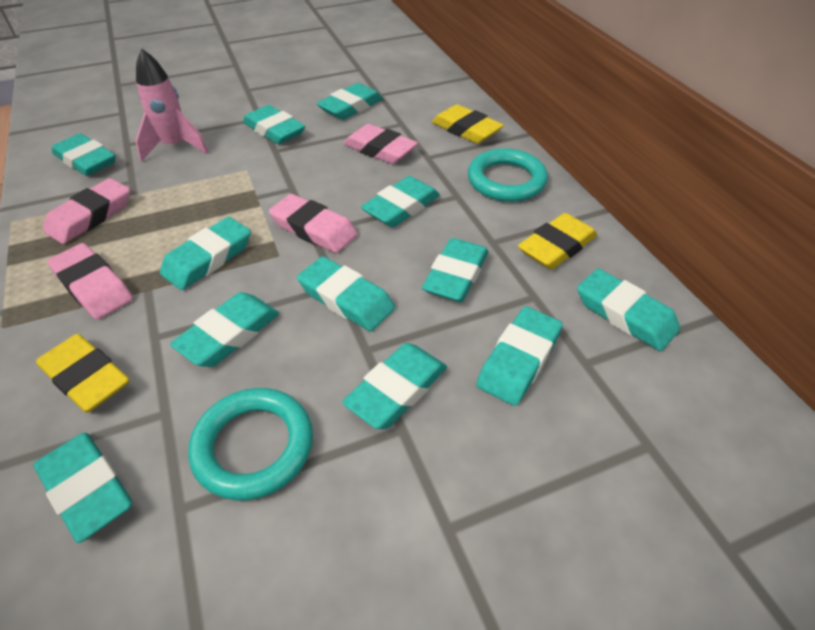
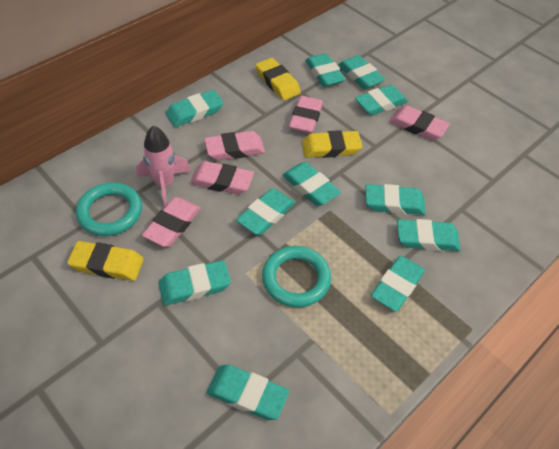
pink eraser: [43,178,130,244] [47,243,133,319] [269,194,358,253] [343,124,418,164] = 4 -> [142,197,201,247] [190,161,254,195] [204,131,265,160] [289,96,323,133] [389,106,450,140] = 5
turquoise eraser: [34,433,132,543] [52,133,116,176] [160,217,251,290] [170,292,279,367] [243,105,305,144] [297,256,395,331] [317,83,383,120] [342,343,447,429] [361,176,440,227] [422,238,488,302] [476,307,563,406] [577,268,680,351] = 12 -> [159,260,231,305] [166,90,223,127] [207,364,289,420] [236,188,295,235] [283,162,341,206] [305,53,346,87] [338,55,386,89] [355,85,408,116] [366,184,426,215] [371,256,425,312] [397,219,461,251] = 11

